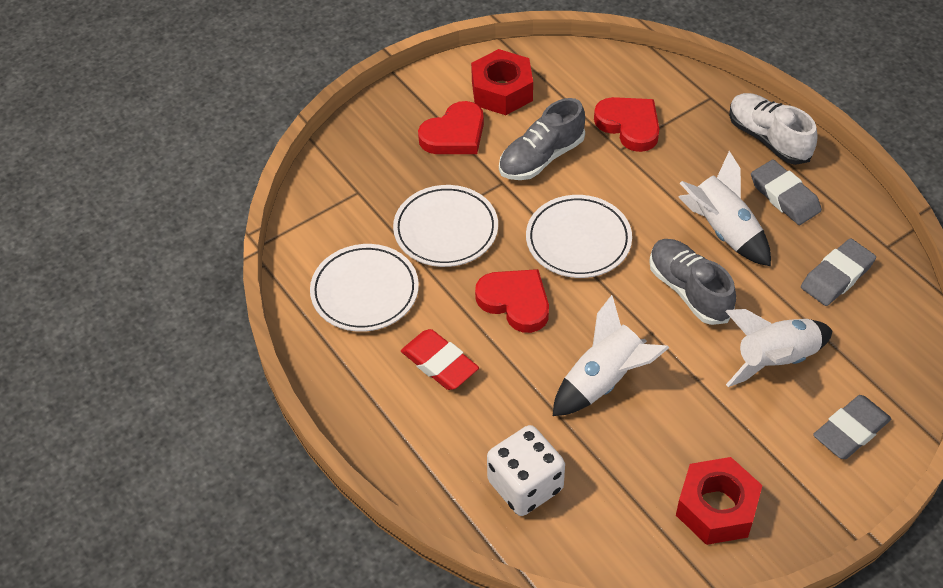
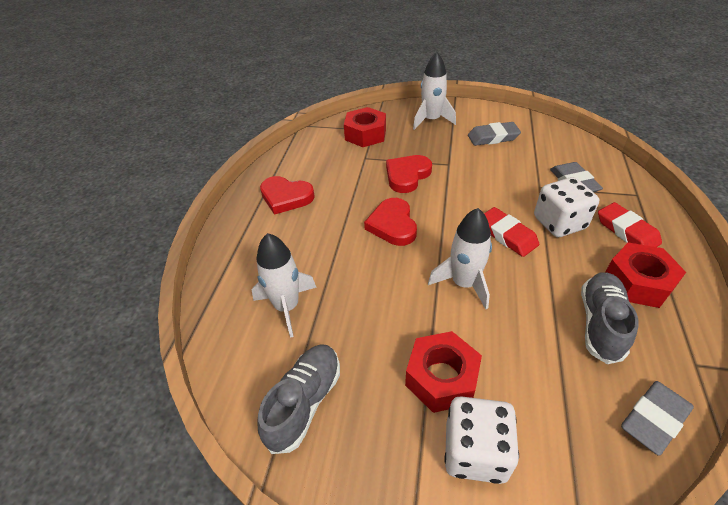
red eraser: [401,329,479,390] = 1 -> [484,207,539,257] [598,202,662,247] = 2
red nut: [471,49,533,115] [676,457,763,545] = 2 -> [344,107,386,147] [405,331,482,413] [605,242,686,308] = 3
white dice: [487,425,565,516] = 1 -> [444,396,519,484] [534,177,599,237] = 2
white plate: [310,244,419,332] [393,185,498,267] [526,195,632,278] = 3 -> none = 0
white shoe: [729,93,817,165] = 1 -> none = 0

